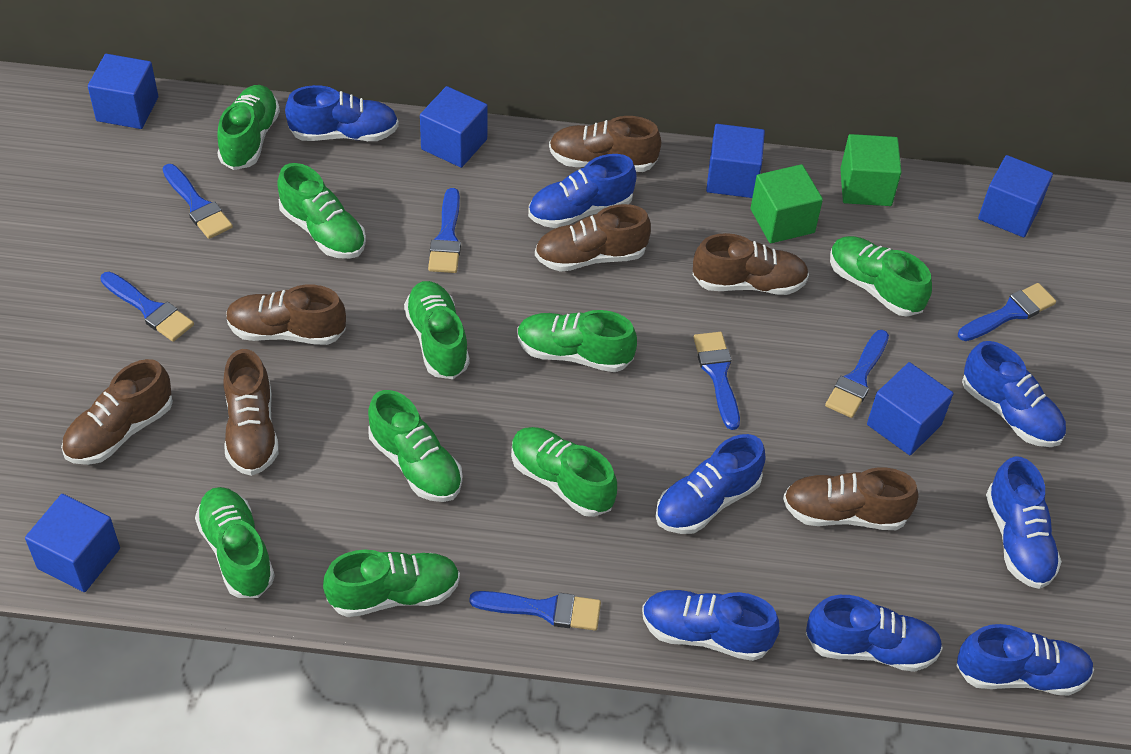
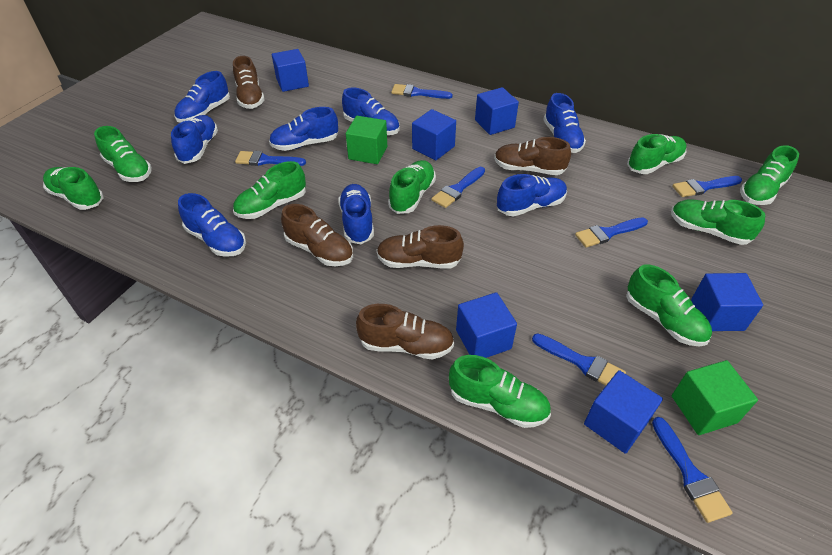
brown shoe: [61,359,173,465] [223,349,279,476] [226,285,346,345] [535,204,651,272] [549,116,661,172] [693,233,809,295] [783,467,919,530] = 7 -> [233,56,265,109] [281,204,353,266] [356,304,454,359] [377,225,464,269] [494,137,571,175] = 5

